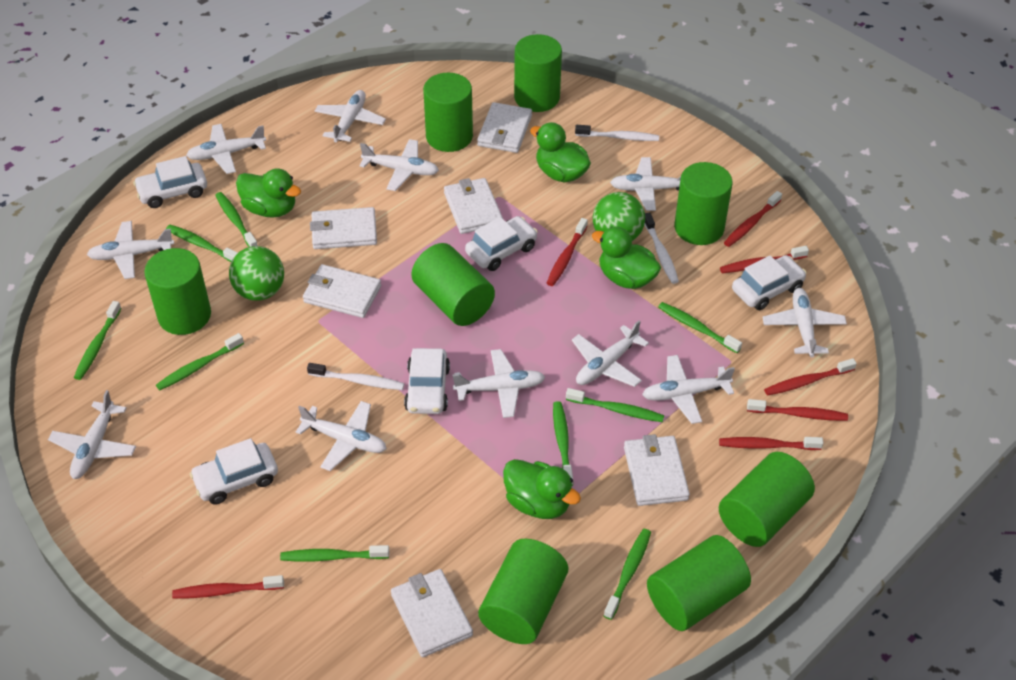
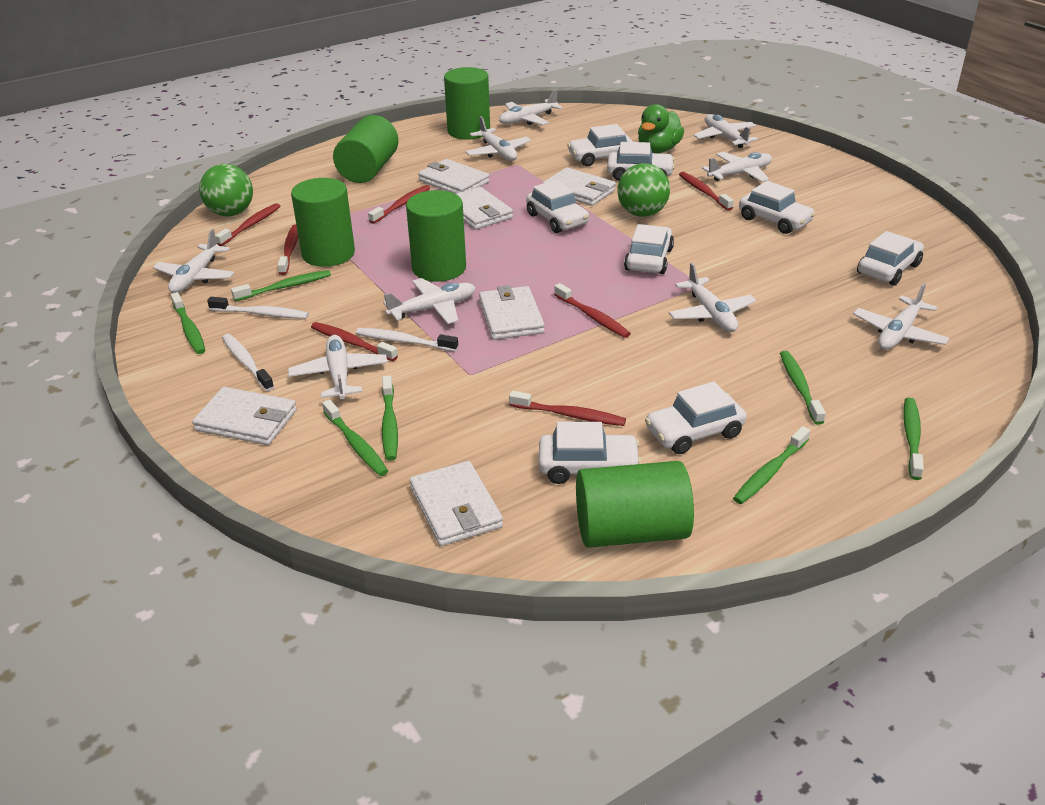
green cylinder: [144,248,211,335] [411,243,495,326] [423,73,473,152] [478,539,568,644] [514,34,562,112] [647,535,751,631] [674,162,733,245] [719,452,815,547] = 8 -> [291,178,355,267] [333,115,399,183] [406,190,466,282] [444,67,490,140] [576,461,694,548] = 5
green duck: [236,168,301,218] [503,459,581,519] [530,122,591,183] [592,227,661,289] = 4 -> [638,104,684,153] = 1
green toothbrush: [74,301,122,380] [156,333,244,391] [166,225,238,262] [215,192,258,247] [280,545,390,562] [553,401,573,486] [566,388,664,422] [604,529,651,620] [658,302,742,353] = 9 -> [171,292,205,354] [231,270,331,301] [322,399,388,476] [382,376,398,461] [733,426,810,504] [780,351,826,425] [903,398,924,480] = 7
white car: [133,156,207,208] [190,438,278,505] [404,348,450,414] [465,216,538,271] [732,255,807,310] = 5 -> [526,180,589,233] [539,422,641,484] [567,124,633,166] [607,142,675,181] [624,224,674,274] [645,381,747,454] [739,181,815,234] [857,231,924,286] = 8
white plane: [48,390,136,479] [87,221,174,279] [186,124,266,174] [296,401,387,471] [315,90,386,142] [360,139,439,191] [453,349,545,418] [572,320,649,387] [610,157,681,211] [642,355,735,424] [762,288,847,358] = 11 -> [153,229,235,293] [288,335,388,400] [383,278,476,324] [465,116,531,161] [499,89,563,125] [669,263,756,332] [694,114,758,148] [702,152,772,182] [853,283,950,350] = 9

